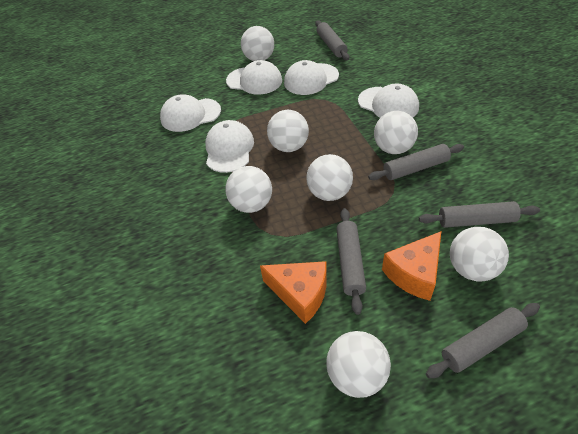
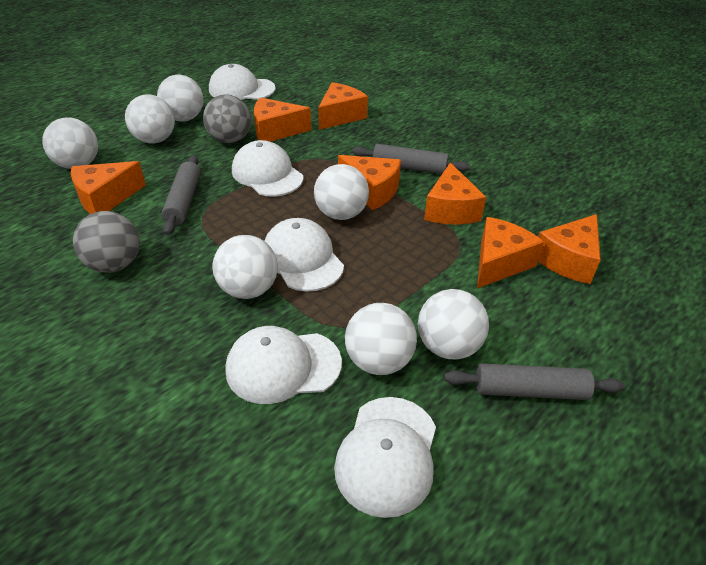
grey ball: none = 0 -> [73,211,140,273] [203,94,251,143] = 2
grey rolling pin: [315,20,349,60] [336,208,366,315] [368,144,464,180] [419,201,540,228] [426,303,540,378] = 5 -> [161,155,201,235] [352,144,470,174] [444,363,625,400] = 3
orange cheese: [260,261,326,324] [382,231,441,301] = 2 -> [71,161,146,214] [254,97,311,142] [318,82,368,130] [338,155,401,210] [424,163,486,224] [477,217,544,288] [538,214,601,284] = 7

